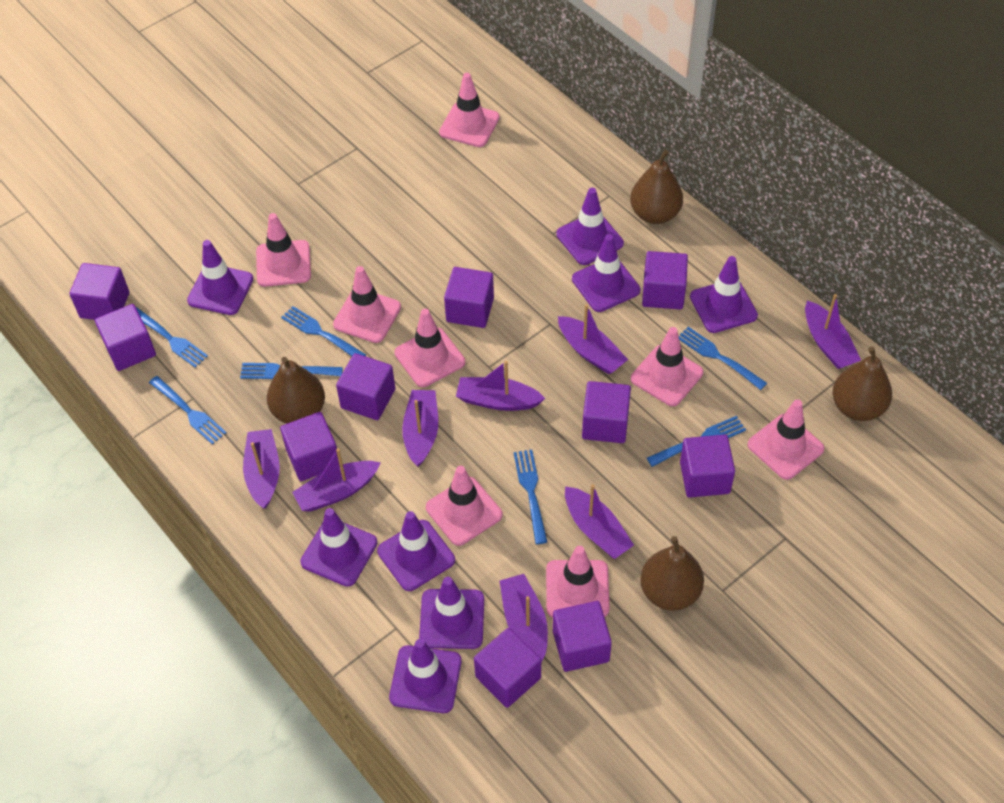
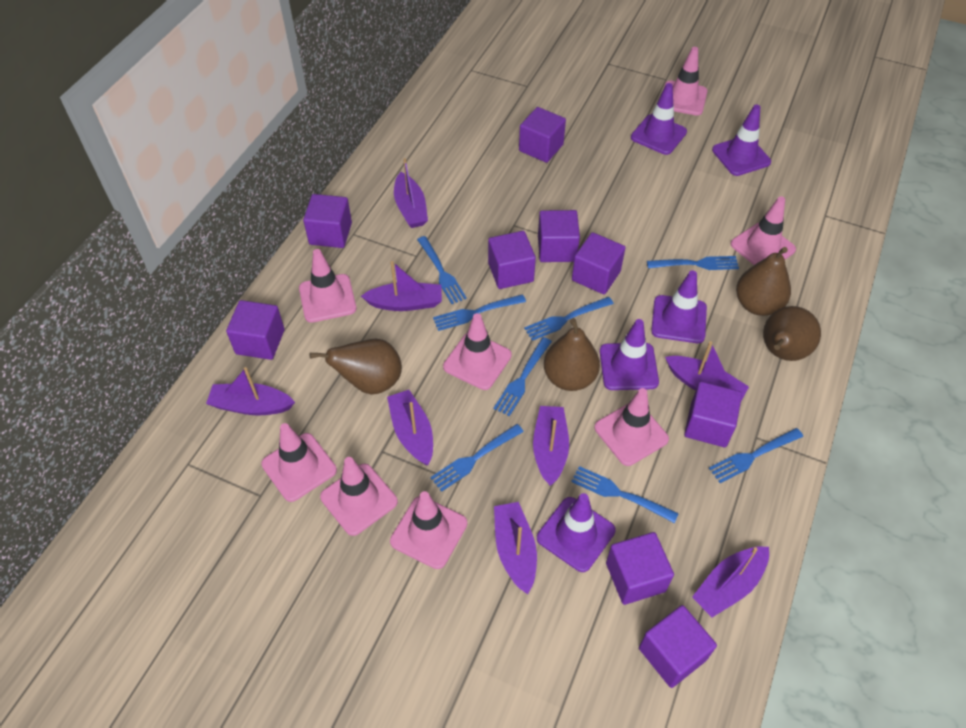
blue fork: [136,307,208,367] [149,376,227,445] [240,363,343,379] [281,306,366,356] [513,450,547,544] [647,416,746,467] [679,327,767,390] = 7 -> [417,236,467,304] [430,424,524,492] [433,294,526,331] [493,337,552,416] [524,297,614,341] [571,466,679,523] [647,256,739,270] [709,428,803,483] = 8
purple cube: [69,263,129,320] [95,304,156,371] [280,412,339,481] [336,353,395,420] [444,267,494,328] [474,628,541,708] [553,601,612,672] [582,381,631,443] [642,251,688,310] [680,434,735,498] = 10 -> [226,300,285,360] [303,194,352,248] [488,231,536,289] [519,107,566,163] [538,210,580,262] [572,232,625,294] [606,532,674,605] [639,605,717,688] [684,381,742,447] = 9
purple traffic cone: [187,240,253,315] [300,508,377,587] [377,511,455,591] [389,639,461,713] [419,577,484,649] [556,188,624,265] [572,234,640,312] [690,256,758,333] = 8 -> [537,493,616,572] [600,319,659,390] [631,83,687,155] [651,270,707,343] [712,104,771,176] = 5

